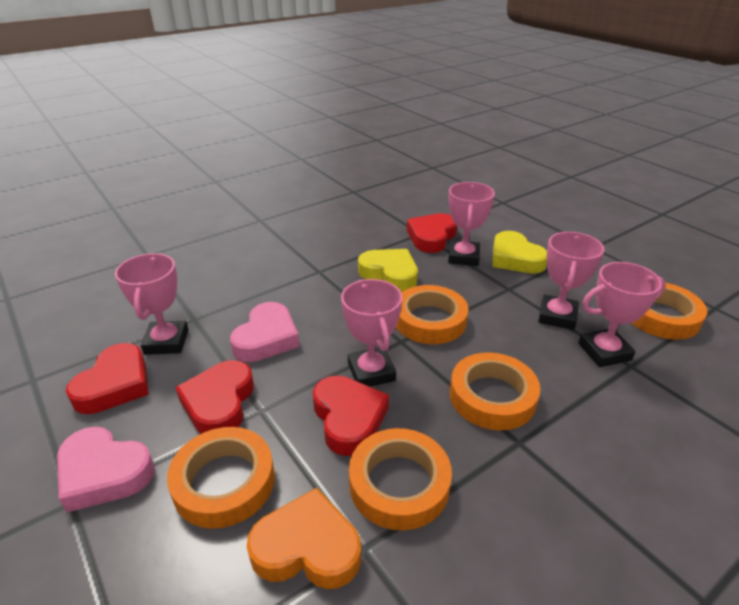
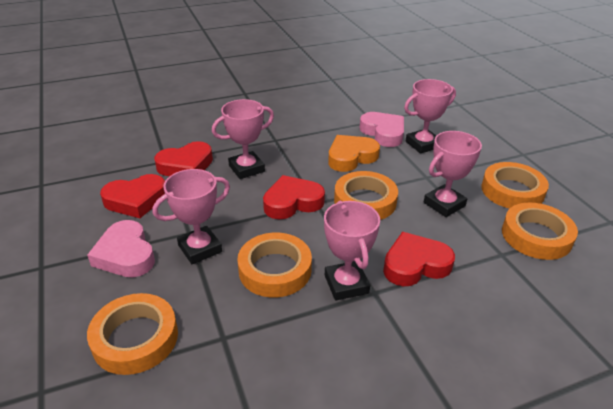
yellow heart: [358,249,418,292] [492,231,547,274] = 2 -> none = 0

